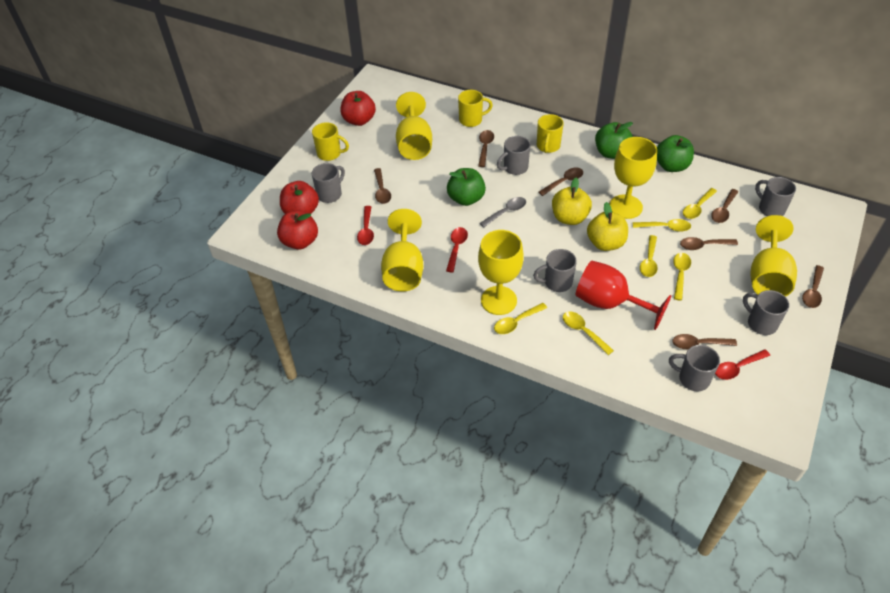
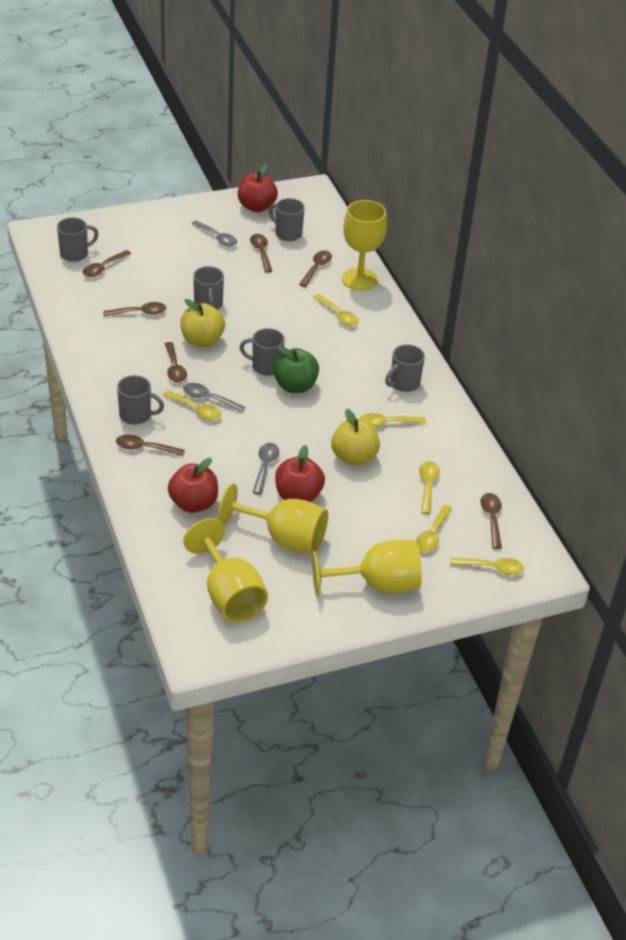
green apple: [447,168,486,206] [595,122,633,159] [657,135,694,172] = 3 -> [273,346,319,393] = 1
grey spoon: [479,197,526,228] = 1 -> [183,383,245,412] [191,221,237,247] [252,443,279,495] = 3
red goblet: [575,260,672,330] = 1 -> none = 0
red spoon: [357,206,374,245] [446,227,468,273] [715,349,770,380] = 3 -> none = 0
yellow goblet: [381,209,423,291] [396,92,432,160] [478,230,524,315] [610,137,657,219] [751,215,797,297] = 5 -> [183,518,268,622] [218,483,328,554] [312,540,422,596] [342,200,387,291] = 4
yellow mug: [312,122,349,161] [458,90,493,127] [537,114,564,153] = 3 -> none = 0

